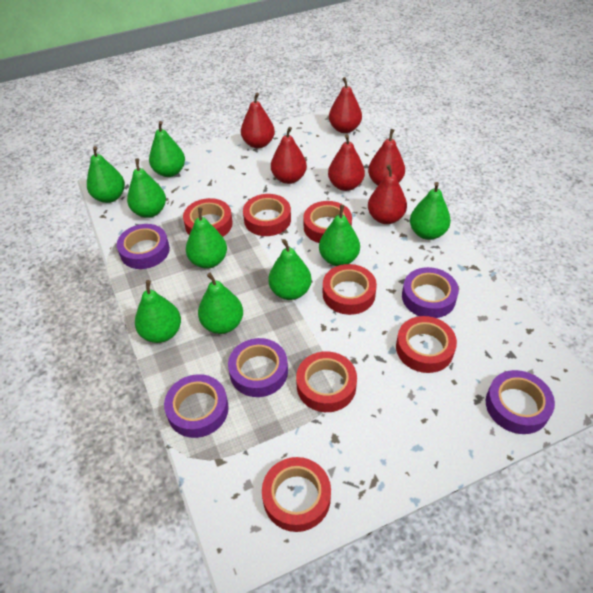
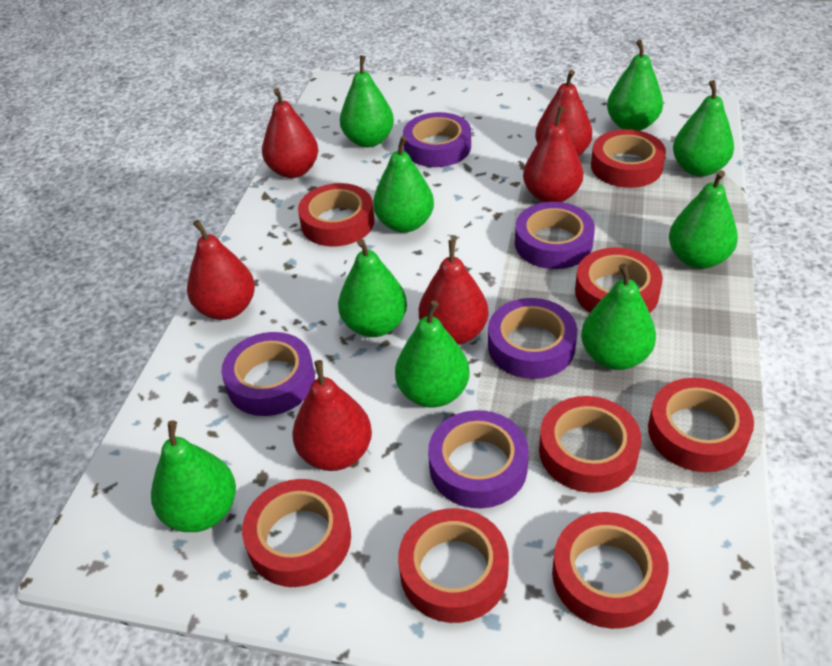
red tape: [183,198,233,237] [243,194,291,236] [262,457,331,532] [296,351,357,412] [303,201,352,243] [323,264,377,315] [396,316,457,373] = 7 -> [242,479,351,587] [298,183,375,247] [398,508,509,623] [539,396,641,493] [552,512,669,629] [575,248,663,313] [591,129,666,188] [648,378,754,472] = 8

